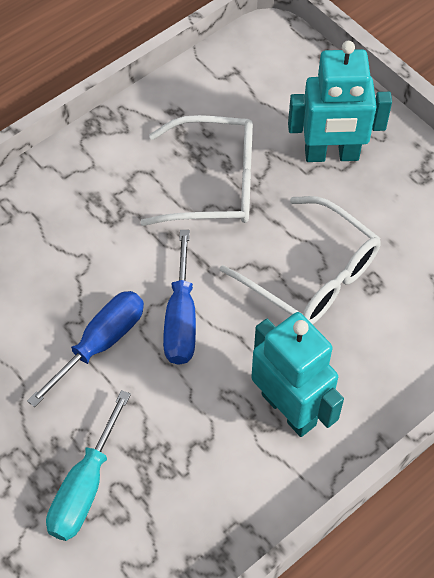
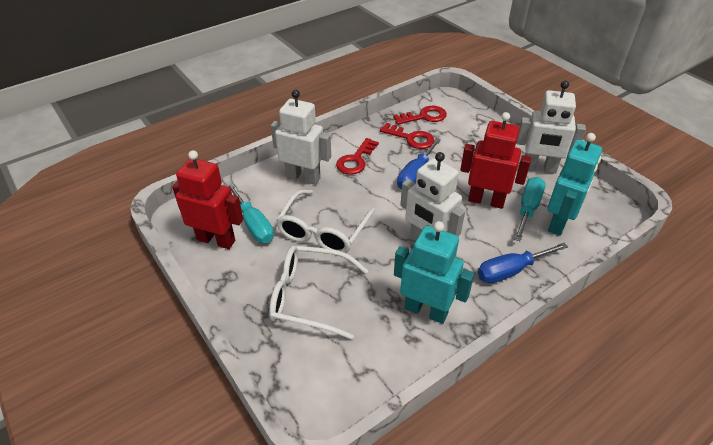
red key: none = 0 -> [336,138,379,175] [380,123,434,149] [393,106,447,125] = 3
red robot: none = 0 -> [172,150,243,249] [460,112,531,209] = 2
turquoise screwdriver: [46,390,131,541] = 1 -> [226,183,274,243] [514,177,546,242] = 2
white robot: none = 0 -> [271,90,331,185] [400,152,465,240] [516,81,586,174] = 3

